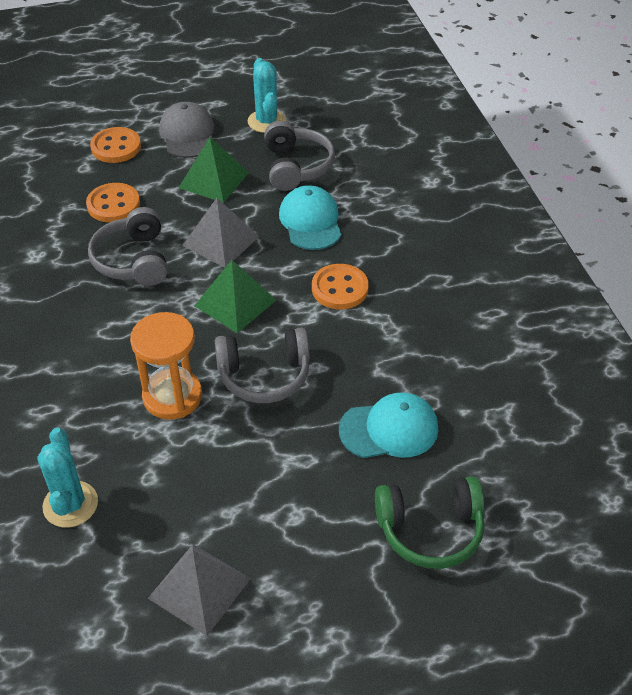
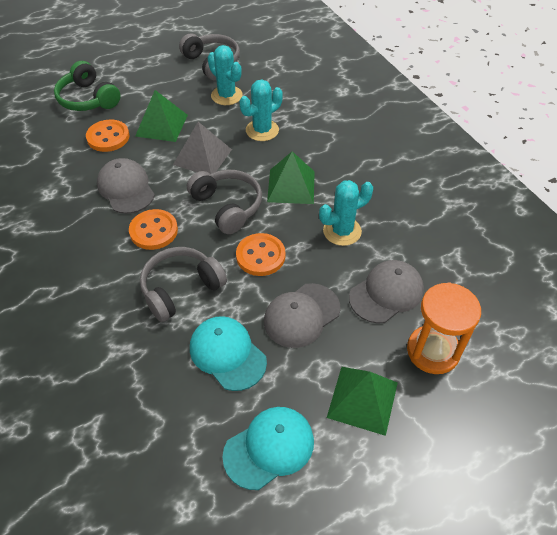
green pyramid: [179,137,249,203] [195,260,276,333] = 2 -> [135,90,188,142] [267,151,315,204] [327,367,398,436] = 3
grey cap: [159,102,214,158] = 1 -> [97,158,155,214] [264,283,341,348] [349,260,424,323] = 3
grey pyramid: [148,544,251,636] [182,198,260,267] = 2 -> [173,122,232,174] = 1
turquoise cactus: [38,427,98,528] [247,58,286,133] = 2 -> [208,45,243,105] [240,79,283,141] [319,180,373,246] = 3

